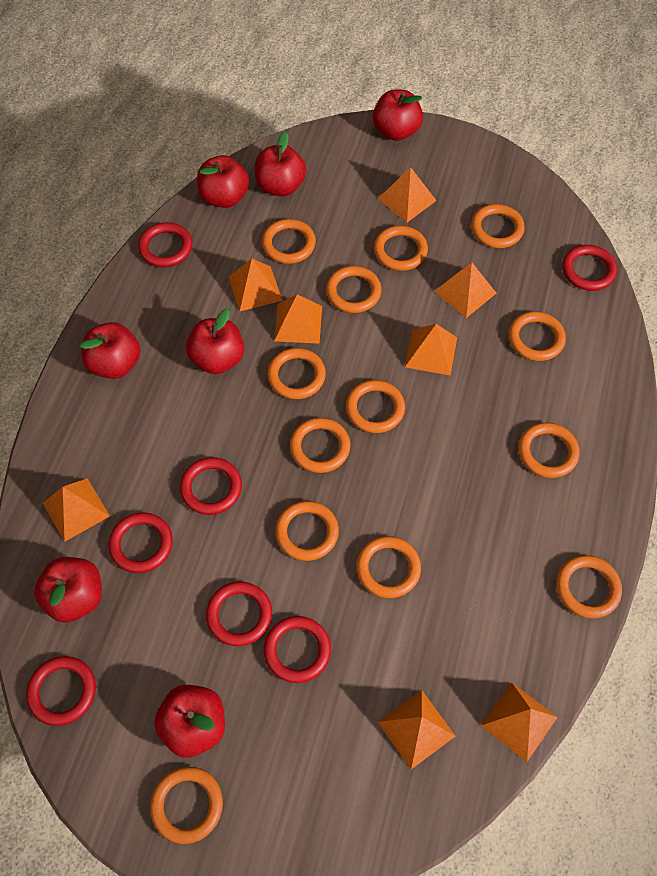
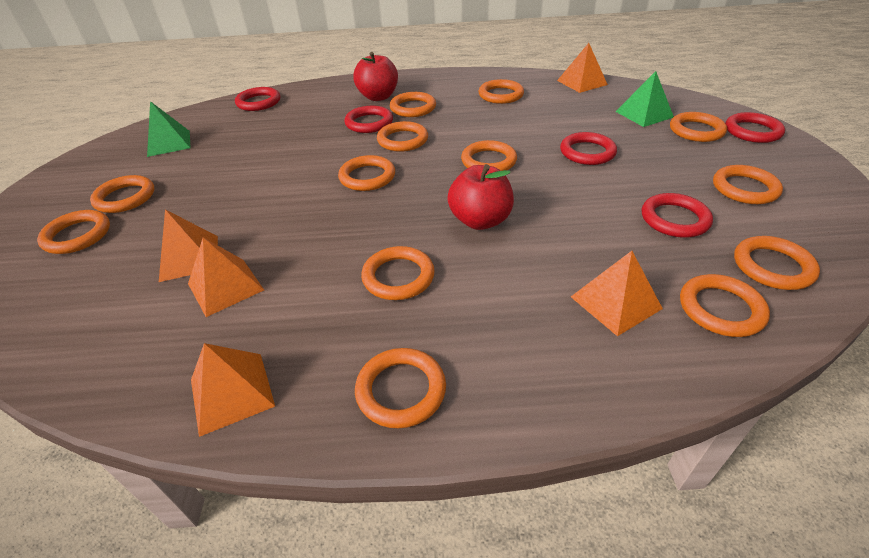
green pyramid: none = 0 -> [147,101,191,157] [615,71,674,127] = 2
orange pyramid: [43,478,110,542] [229,259,283,311] [274,294,322,344] [378,167,437,222] [378,690,455,769] [405,324,457,375] [434,262,496,318] [481,682,558,762] = 8 -> [159,210,218,282] [188,237,264,317] [191,343,275,437] [557,43,608,93] [571,251,663,336] = 5
red apple: [34,557,102,623] [80,322,140,379] [154,685,225,758] [186,308,244,374] [197,155,249,208] [255,131,307,197] [373,89,423,141] = 7 -> [353,52,398,101] [447,164,514,230] = 2
red ring: [26,656,96,726] [108,512,173,573] [138,222,192,267] [180,457,242,515] [206,581,272,646] [264,616,331,683] [562,245,617,291] = 7 -> [235,87,280,111] [344,105,393,133] [560,132,617,165] [642,193,713,238] [725,112,785,143] = 5

